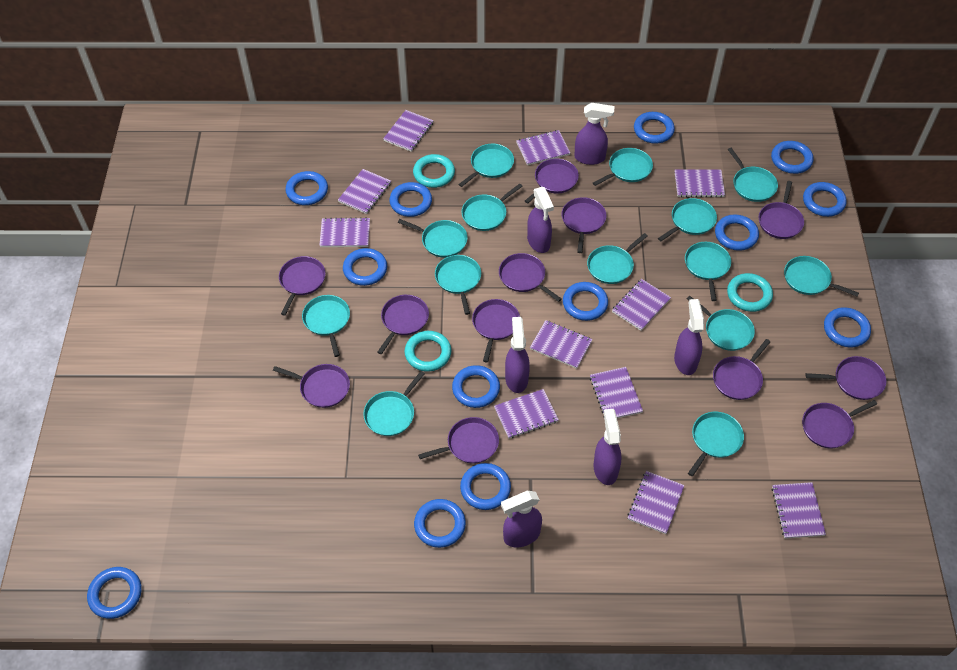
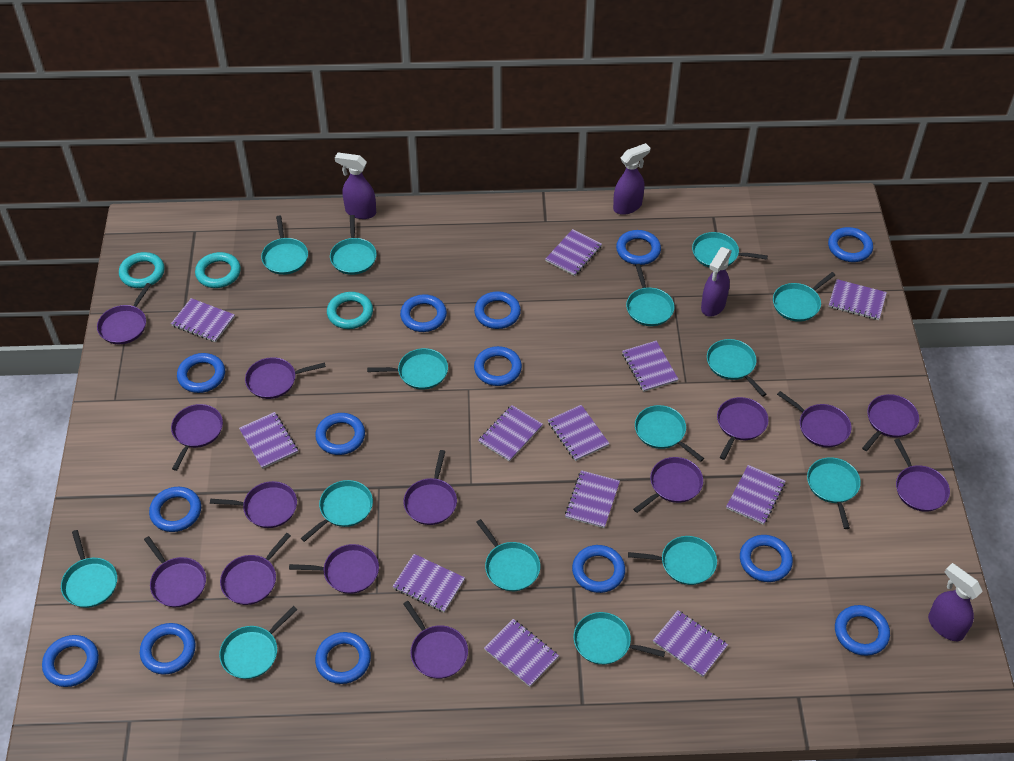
blue ring: [87,567,142,619] [285,171,328,205] [343,248,387,286] [389,182,432,217] [414,499,466,548] [452,365,500,408] [460,463,511,510] [563,282,608,321] [634,112,675,144] [715,215,759,251] [771,141,814,174] [803,182,847,217] [824,307,871,347] = 13 -> [42,635,99,687] [140,623,196,675] [149,487,201,532] [177,353,225,393] [315,413,365,455] [315,632,371,684] [400,294,447,332] [474,291,521,329] [474,346,522,386] [572,545,625,593] [616,230,661,265] [740,535,793,582] [828,227,873,262] [835,605,890,656] = 14
purple notebook: [319,217,370,247] [338,169,391,214] [383,110,434,152] [494,389,559,438] [516,130,570,165] [530,320,593,369] [590,367,643,418] [612,279,671,331] [627,471,685,534] [675,170,725,197] [772,482,826,539] = 11 -> [171,298,235,342] [239,412,298,469] [393,554,465,612] [478,405,543,462] [484,619,559,687] [546,229,602,276] [548,405,610,461] [565,470,620,528] [622,341,679,392] [653,610,728,677] [726,465,785,525] [829,279,887,320] = 12
purple pan: [273,364,350,408] [279,256,326,316] [377,295,429,354] [418,417,499,464] [472,299,520,362] [499,253,562,302] [525,159,579,204] [561,197,607,253] [713,339,770,400] [759,181,804,239] [802,400,877,448] [806,356,886,400] = 12 -> [97,283,151,344] [144,536,206,607] [171,404,223,471] [210,481,297,528] [220,533,291,605] [245,357,326,399] [289,544,379,594] [403,601,468,679] [404,450,457,525] [633,457,703,513] [717,397,769,460] [777,391,852,448] [862,394,919,451] [894,439,950,512] = 14
purple spray bottle: [501,491,542,547] [505,317,530,393] [527,187,554,253] [574,103,614,165] [593,409,622,485] [674,299,704,375] = 6 -> [335,152,376,219] [613,143,650,215] [701,247,732,317] [928,563,983,641] = 4
turquoise pan: [302,295,350,357] [363,371,425,436] [398,219,468,258] [435,255,481,315] [458,144,514,187] [462,184,523,231] [587,233,648,284] [593,148,653,186] [658,198,717,241] [685,242,731,301] [687,296,755,351] [688,412,744,476] [728,148,778,202] [784,256,859,297] = 14 -> [61,530,117,608] [219,606,298,679] [261,215,308,275] [301,480,373,542] [330,215,377,275] [367,348,448,389] [476,519,540,591] [573,612,665,665] [626,264,674,326] [628,536,717,585] [635,405,704,462] [692,232,768,268] [707,339,766,397] [773,272,835,322] [807,457,861,529] = 15

